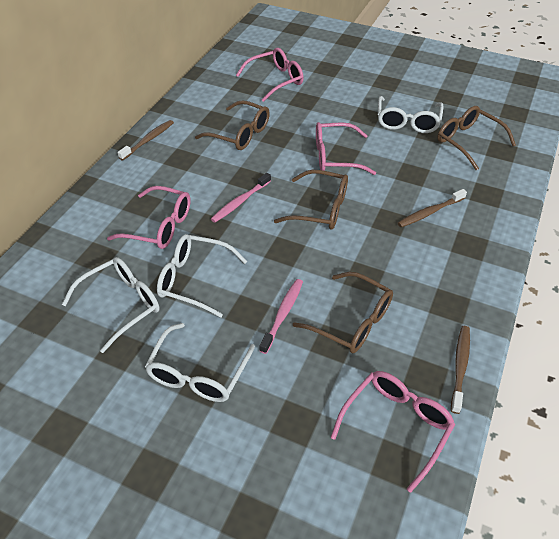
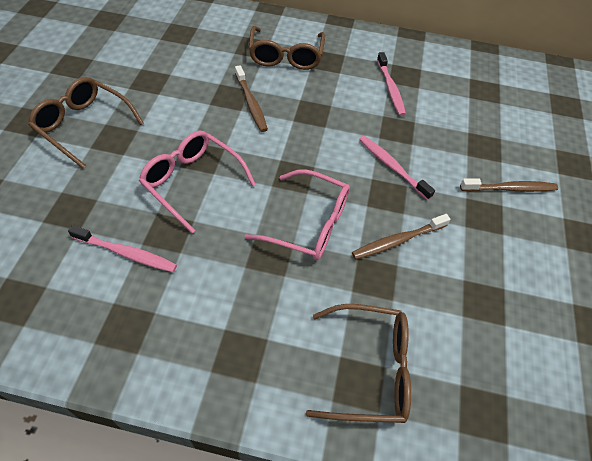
brown glasses: [195,100,270,150] [274,170,348,230] [293,272,393,353] [437,106,516,170] = 4 -> [28,77,144,168] [249,26,325,70] [306,304,411,423] = 3
pink glasses: [107,186,191,249] [236,48,304,102] [316,122,376,175] [331,371,455,493] = 4 -> [139,130,256,233] [245,169,350,260] = 2
pink toothbrush: [211,173,271,223] [259,279,303,354] = 2 -> [68,225,177,272] [359,136,435,200] [377,52,406,116] = 3
white glasses: [62,257,160,353] [145,323,255,402] [157,234,247,317] [378,96,443,133] = 4 -> none = 0

